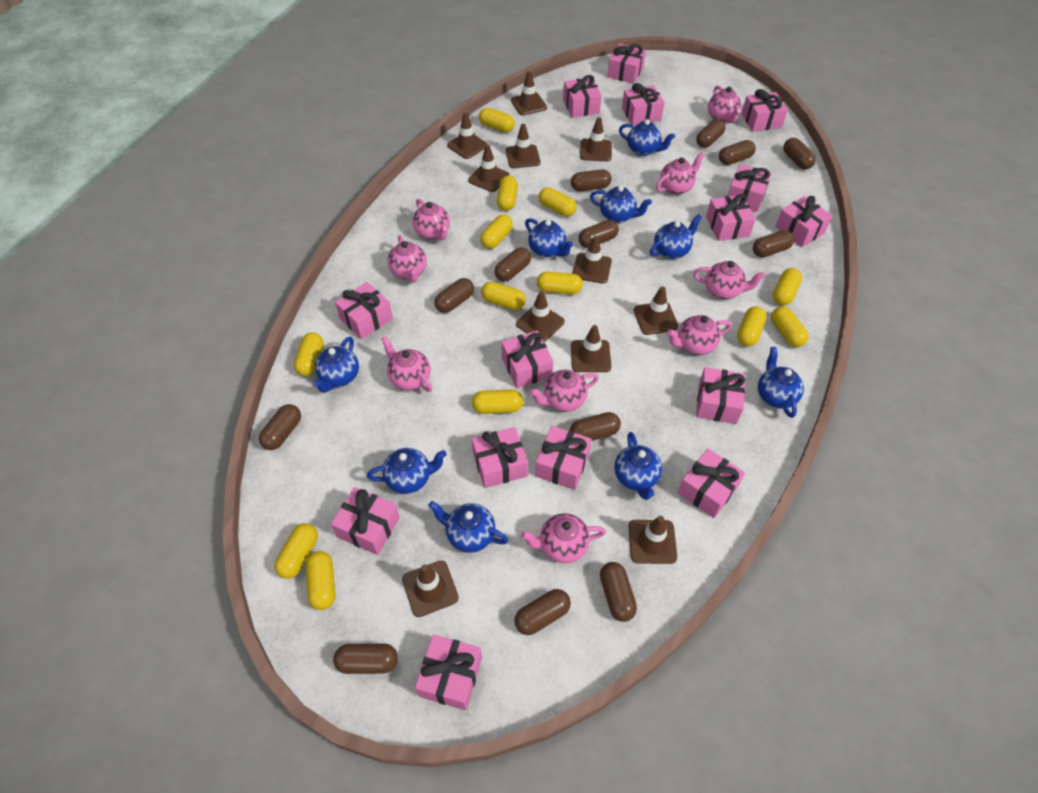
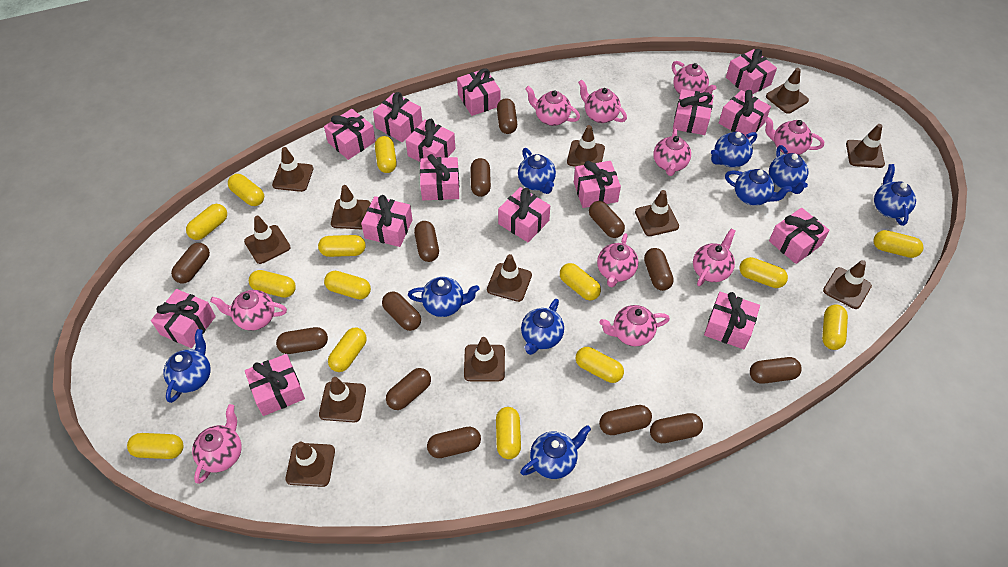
brown traffic cone: [402,561,459,617] [447,112,488,159] [468,145,509,192] [506,124,540,168] [511,71,547,116] [516,291,565,342] [571,325,611,372] [572,236,612,284] [580,117,612,161] [628,516,677,564] [634,286,678,335] = 11 -> [244,216,291,264] [272,147,313,192] [286,442,335,487] [319,377,366,422] [331,185,371,229] [464,337,505,382] [487,254,532,302] [567,125,605,167] [635,190,679,236] [766,68,809,114] [823,260,872,309] [846,124,885,168] = 12
pink teapot: [382,336,432,392] [388,235,427,282] [412,199,450,240] [521,513,606,563] [530,370,599,412] [656,152,704,195] [667,315,731,355] [693,261,765,299] [708,86,741,123] = 9 -> [192,404,242,484] [210,290,287,331] [525,86,580,126] [578,80,627,123] [597,233,639,287] [599,305,670,346] [653,129,691,176] [672,61,717,94] [693,229,735,286] [764,117,824,155] = 10
yellow capsule: [274,523,318,579] [294,332,324,376] [305,551,336,610] [472,389,523,414] [479,108,515,132] [480,215,513,249] [481,282,526,310] [497,176,518,211] [537,272,583,294] [538,187,577,216] [737,306,767,346] [771,307,809,347] [773,268,802,306] = 13 -> [127,433,184,459] [186,204,227,240] [228,174,264,206] [249,270,296,298] [318,235,366,257] [324,271,371,299] [328,327,367,372] [375,136,397,173] [496,407,521,459] [560,263,601,300] [576,347,624,383] [739,257,788,288] [822,305,848,350] [873,230,923,258] = 14

